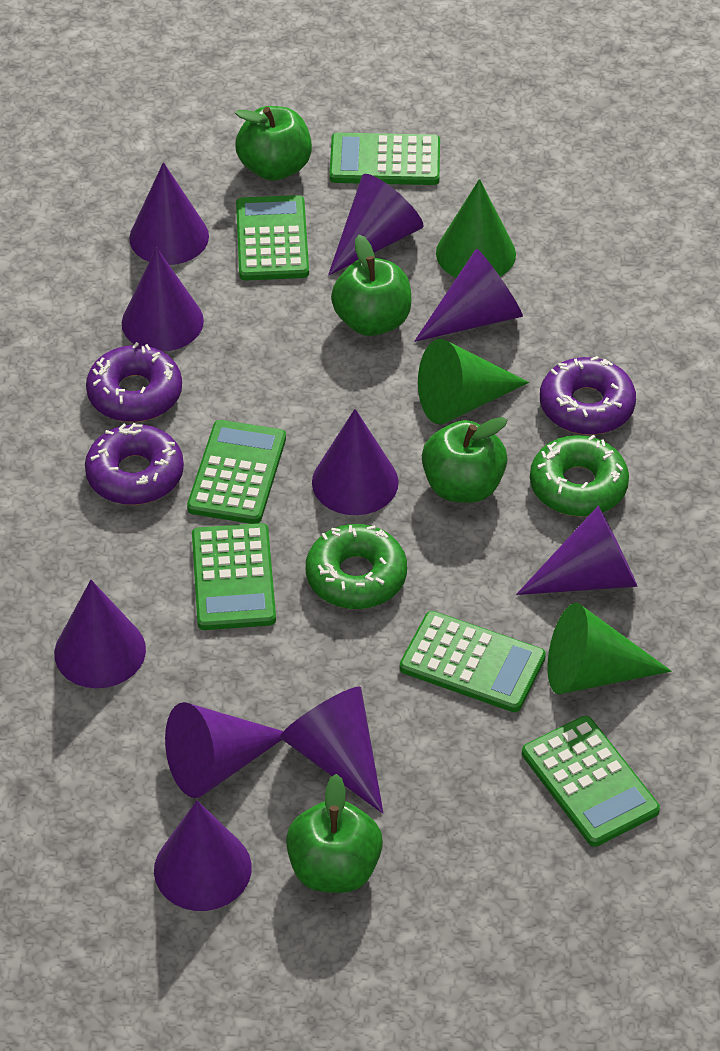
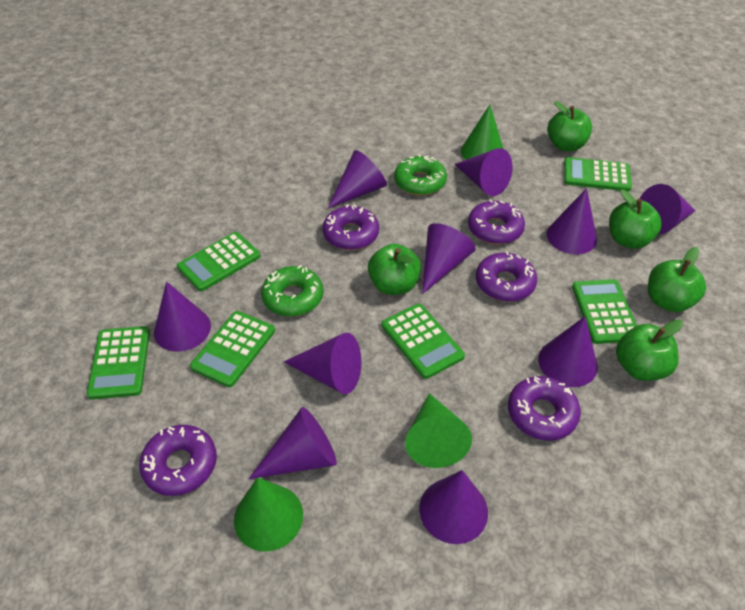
green apple: [235,106,312,181] [286,774,383,893] [331,235,412,336] [422,417,508,503] = 4 -> [368,244,421,295] [547,101,592,151] [609,189,662,249] [616,319,683,381] [648,247,706,312] = 5
purple donut: [85,423,184,505] [86,342,182,422] [540,356,636,435] = 3 -> [139,425,217,496] [322,204,379,250] [468,199,525,244] [476,251,537,302] [508,376,581,441] = 5

